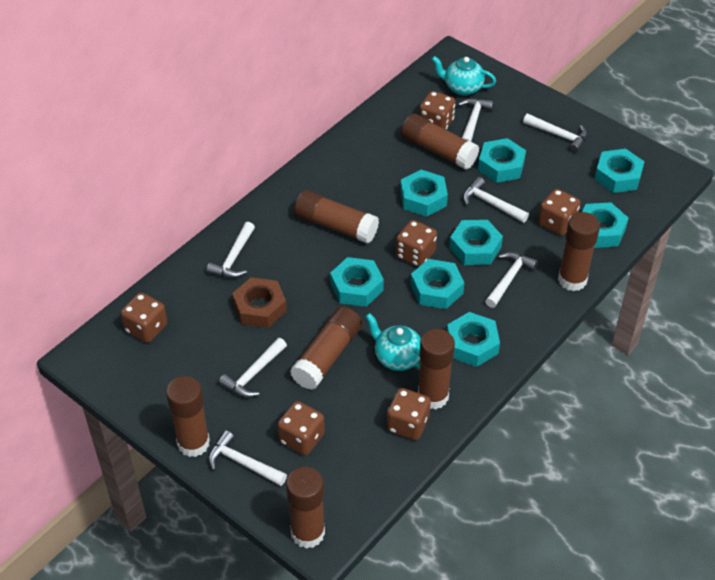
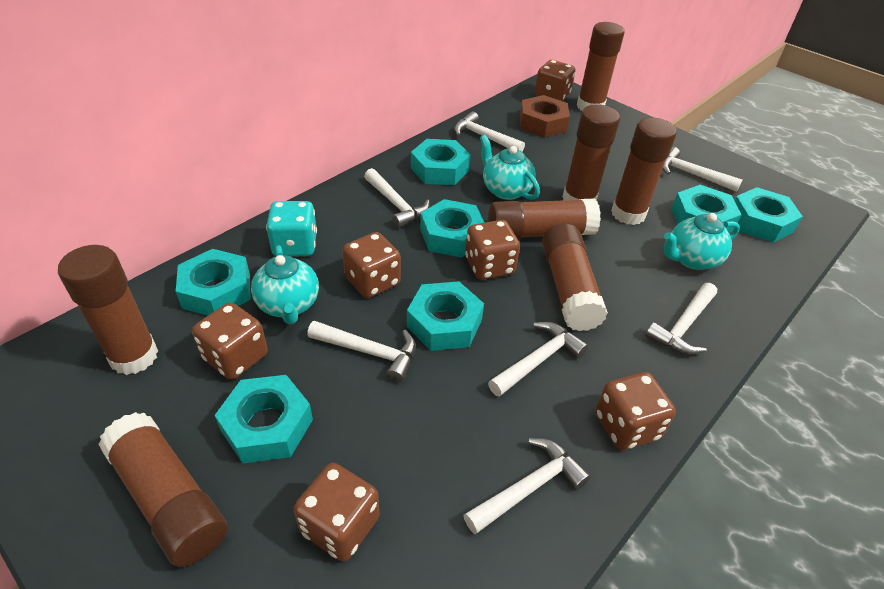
turquoise dice: none = 0 -> [266,201,317,256] = 1
turquoise nut: [330,257,384,307] [400,170,448,217] [410,259,464,309] [447,312,500,367] [449,220,503,265] [478,138,526,183] [582,202,629,248] [594,148,645,193] = 8 -> [176,249,251,316] [215,375,313,464] [407,281,484,351] [411,139,471,185] [420,199,485,258] [671,185,742,233] [734,187,803,243] = 7
turquoise teapot: [365,313,421,371] [432,56,496,96] = 2 -> [251,245,319,324] [480,135,540,200] [664,213,740,270] = 3

